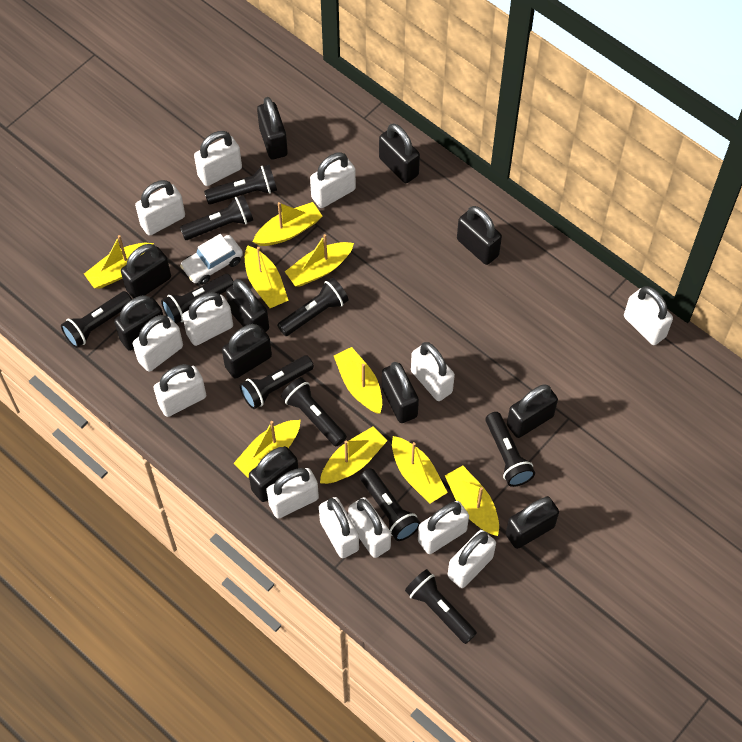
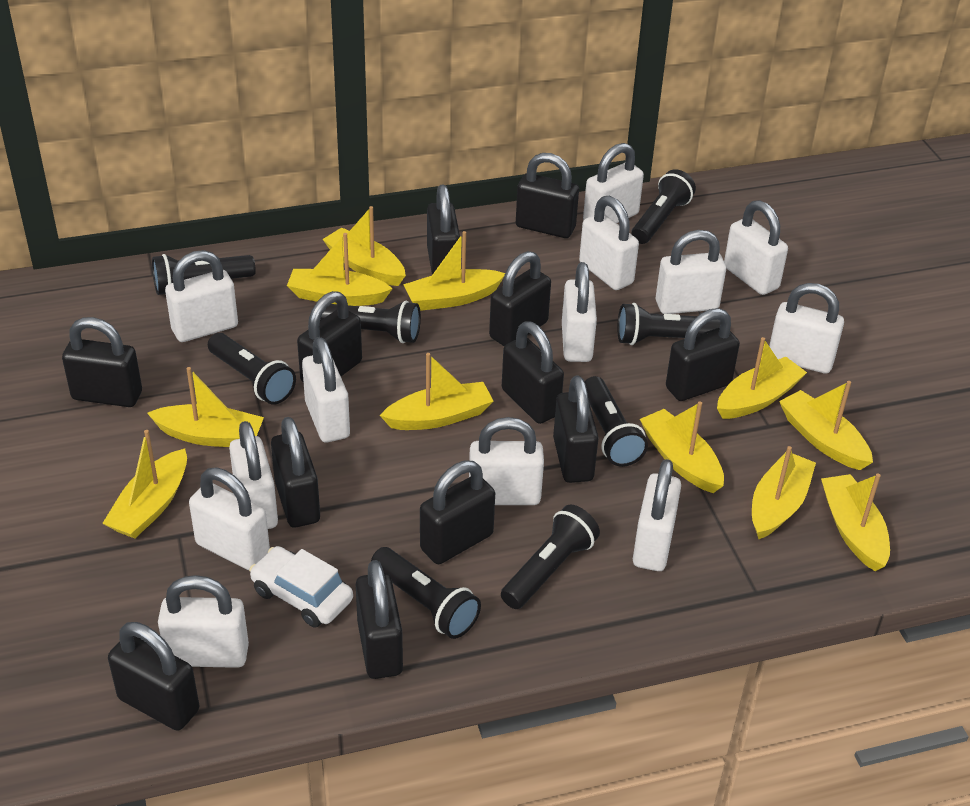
black flashlight: [61,291,132,348] [161,274,234,324] [180,195,253,240] [204,165,277,205] [240,355,314,409] [277,278,349,336] [281,377,347,446] [360,468,420,541] [405,569,477,644] [486,412,535,487] = 10 -> [152,254,256,295] [208,333,296,405] [320,301,421,343] [371,547,481,639] [501,505,600,609] [585,376,648,467] [617,303,720,345] [631,169,696,244] = 8
black padlock: [114,295,163,351] [121,244,171,298] [222,324,272,379] [226,279,269,332] [249,446,298,502] [257,97,288,159] [379,124,420,183] [382,362,419,423] [457,206,502,265] [506,496,559,549] [507,384,558,438] = 11 -> [62,317,142,407] [108,622,199,731] [271,417,320,527] [297,291,362,383] [356,560,403,679] [420,461,495,564] [427,185,460,275] [489,251,551,346] [502,321,564,424] [516,153,579,238] [553,376,599,483] [666,308,740,401] = 12
yellow boat: [84,235,154,288] [233,420,301,478] [245,245,289,308] [253,202,323,246] [285,234,354,287] [320,426,387,484] [334,347,382,414] [392,436,448,504] [445,466,499,536] = 9 -> [102,430,187,539] [147,367,264,447] [287,233,393,306] [323,206,406,286] [380,353,493,430] [403,231,505,311] [640,401,724,493] [717,337,807,419] [752,446,816,540] [779,381,873,470] [821,473,890,571] = 11

